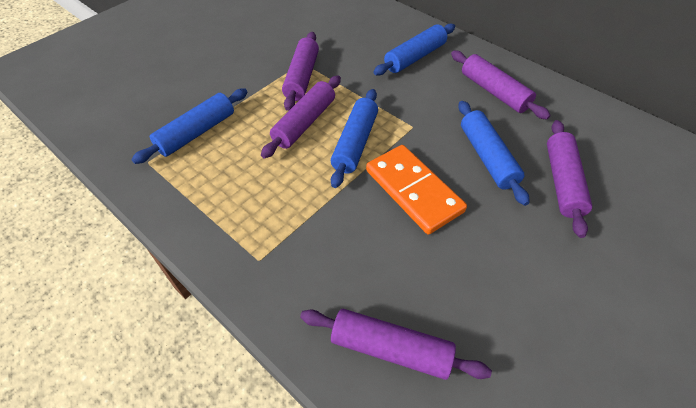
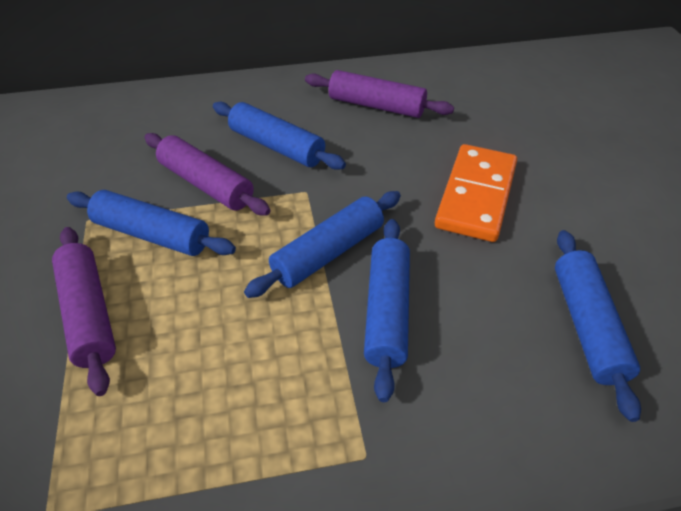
blue rolling pin: [131,88,247,164] [331,89,378,188] [373,24,455,76] [458,101,530,206] = 4 -> [67,190,236,256] [213,102,346,170] [244,191,401,298] [364,219,410,402] [555,230,641,422] = 5
purple rolling pin: [261,75,341,158] [282,32,319,111] [300,309,492,380] [451,51,551,120] [547,120,592,238] = 5 -> [52,227,116,396] [144,133,271,215] [305,70,454,118] = 3

